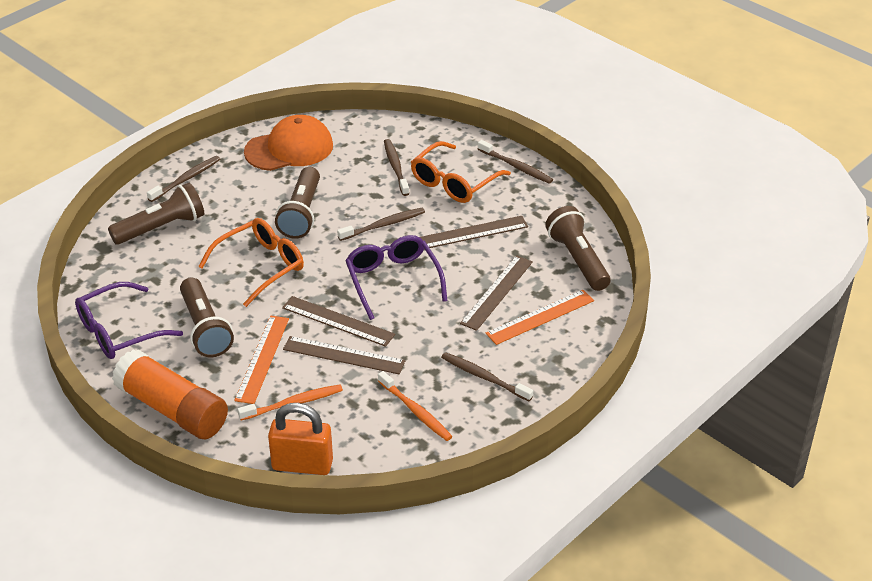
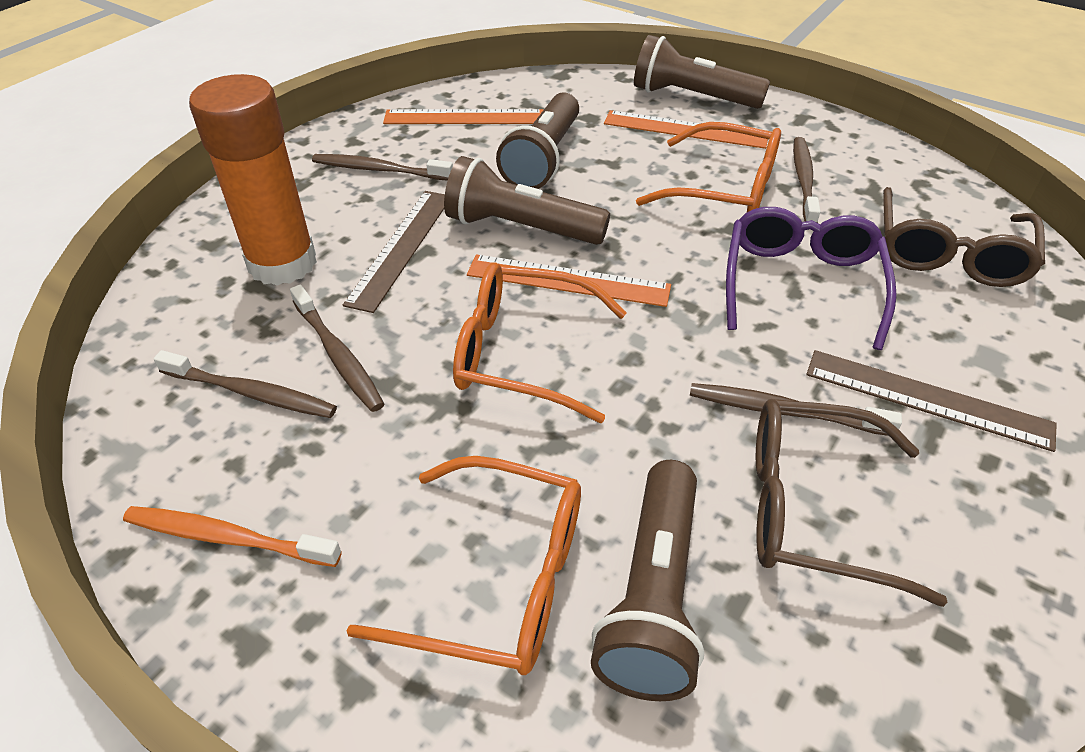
brown glasses: none = 0 -> [756,399,948,607] [883,187,1045,287] = 2
brown ruler: [282,296,395,347] [283,336,405,374] [420,216,528,248] [460,255,533,331] = 4 -> [343,191,445,313] [806,350,1057,452] = 2
orange cap: [244,115,333,171] = 1 -> none = 0
orange glasses: [198,218,304,307] [411,141,511,203] = 2 -> [346,456,581,675] [453,262,627,423] [636,122,781,212] = 3
orange padlock: [268,403,333,475] = 1 -> none = 0
orange ruler: [234,315,289,404] [485,290,594,345] = 2 -> [383,109,543,124] [467,254,671,307] [604,110,768,149] = 3
orange toothbrush: [237,384,343,420] [378,371,453,441] = 2 -> [123,506,342,567] = 1
purple glasses: [75,282,183,359] [345,235,447,320] = 2 -> [726,207,897,350] = 1

